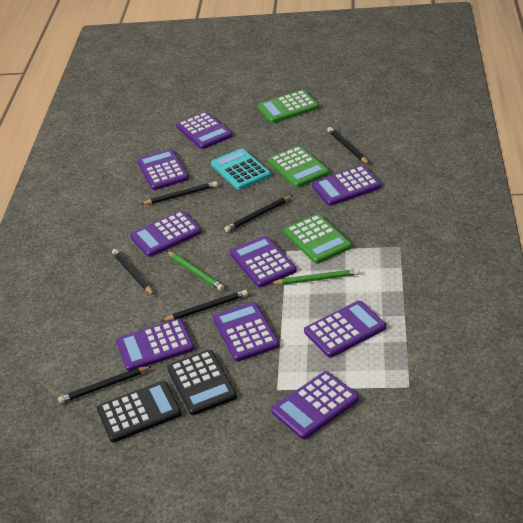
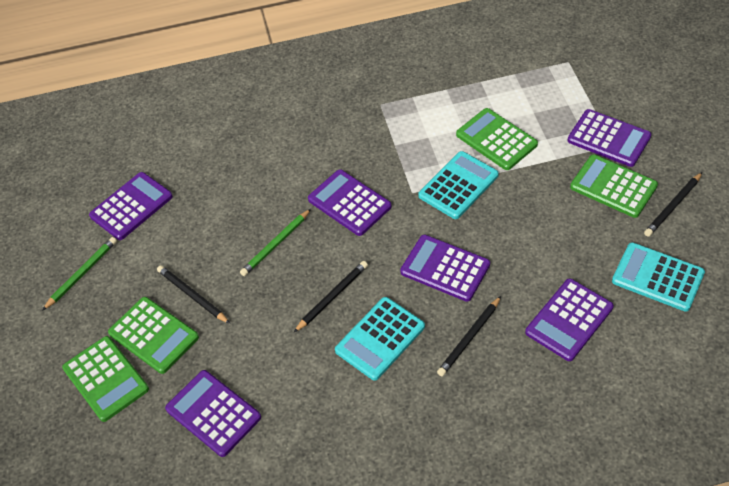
black calculator: [97,381,182,442] [167,350,237,415] = 2 -> none = 0
black pencil: [58,366,152,404] [112,249,154,295] [141,181,218,205] [161,290,248,322] [224,195,293,232] [327,127,369,164] = 6 -> [157,265,230,324] [294,261,368,332] [437,296,501,376] [644,172,702,237] = 4
green calculator: [257,90,319,123] [268,146,329,188] [284,214,352,264] = 3 -> [62,336,149,422] [108,297,199,374] [456,108,538,170] [570,154,658,218] = 4
purple calculator: [116,318,194,371] [130,211,202,257] [137,149,189,190] [176,112,233,149] [213,302,280,362] [230,236,297,288] [271,371,359,439] [304,300,386,358] [312,165,381,206] = 9 -> [89,172,173,240] [165,370,261,457] [308,169,392,236] [400,235,490,302] [525,278,614,361] [567,109,652,167] = 6
turquoise calculator: [211,148,271,190] = 1 -> [335,297,425,381] [418,151,499,219] [612,242,705,312] = 3

